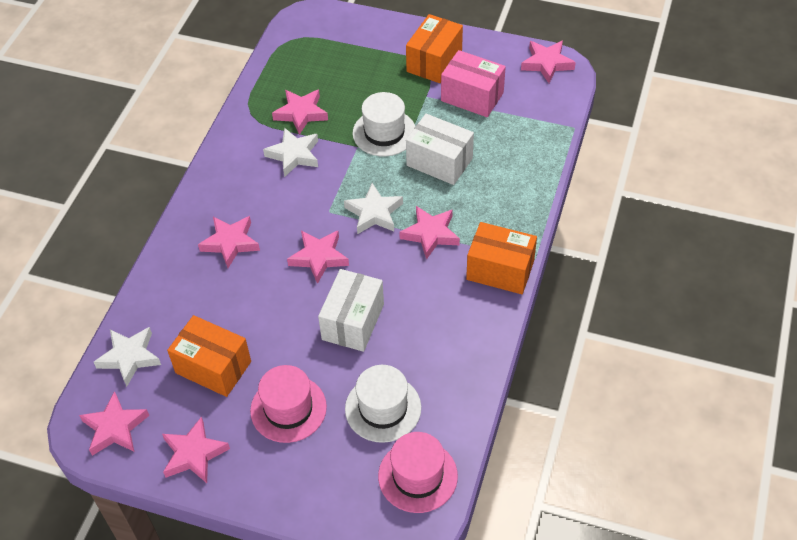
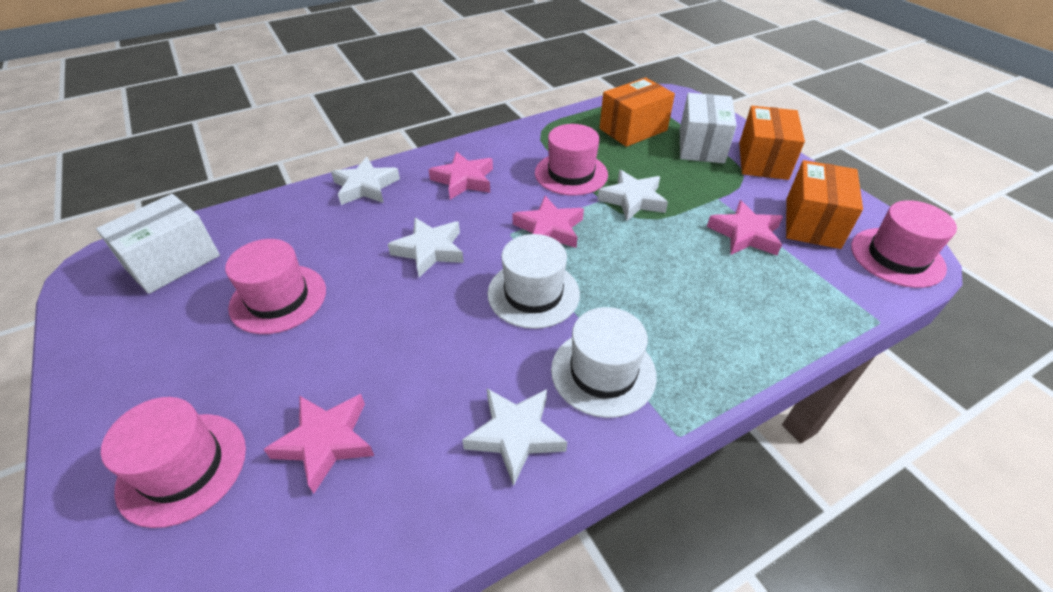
pink box: [441,50,506,117] = 1 -> none = 0
pink hat: [250,365,327,443] [378,432,458,513] = 2 -> [101,397,246,528] [225,239,326,334] [535,124,608,196] [851,200,957,288] = 4
pink star: [79,391,150,456] [162,416,230,483] [198,216,260,268] [272,90,328,135] [287,231,349,284] [399,206,460,260] [521,41,576,83] = 7 -> [264,394,374,494] [428,151,493,200] [512,196,584,248] [707,200,783,255] = 4
white star: [94,327,161,387] [263,128,318,177] [344,183,403,234] = 3 -> [331,157,400,205] [388,217,464,277] [462,389,567,486] [598,170,668,221] = 4

